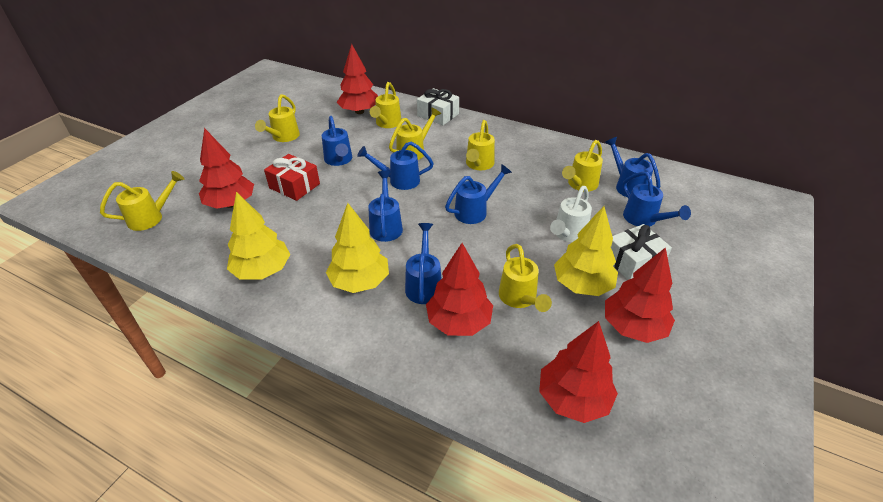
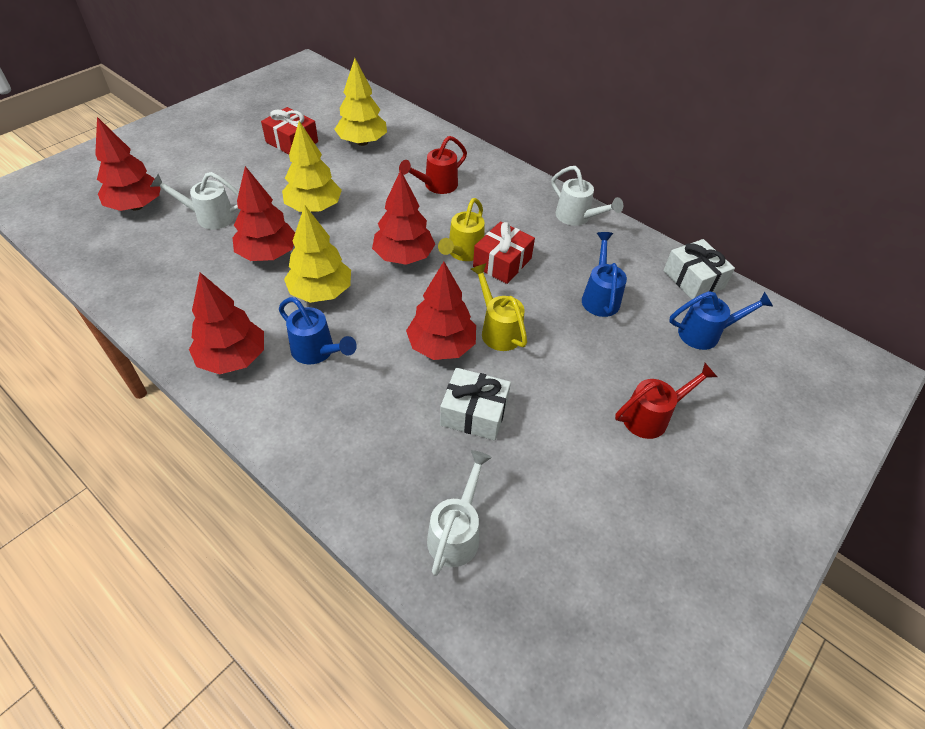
blue watering can: [322,116,352,166] [357,142,434,190] [368,171,403,242] [405,223,442,304] [445,164,512,224] [605,137,660,197] [623,172,691,226] = 7 -> [279,297,357,365] [582,232,627,317] [669,291,773,350] = 3
red gift: [264,154,320,201] = 1 -> [261,107,318,154] [473,221,535,284] = 2
red watering can: none = 0 -> [399,136,467,194] [615,363,717,439] = 2
white watering can: [550,186,592,242] = 1 -> [150,172,239,229] [427,450,492,576] [552,166,623,226] = 3
yellow watering can: [100,171,184,231] [255,94,300,142] [370,82,401,128] [389,107,441,160] [466,120,495,170] [499,244,552,312] [562,140,603,192] = 7 -> [438,198,485,261] [471,263,527,351] = 2

